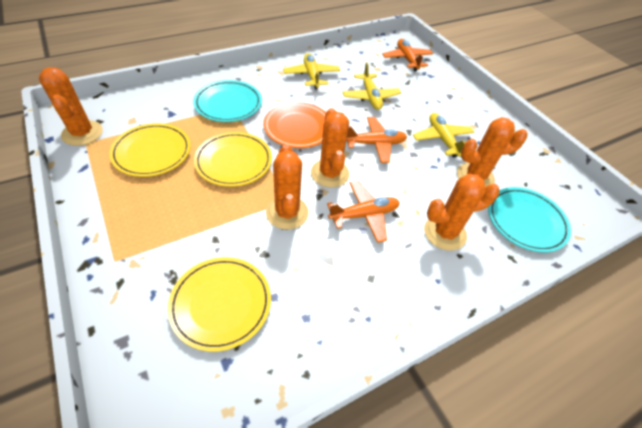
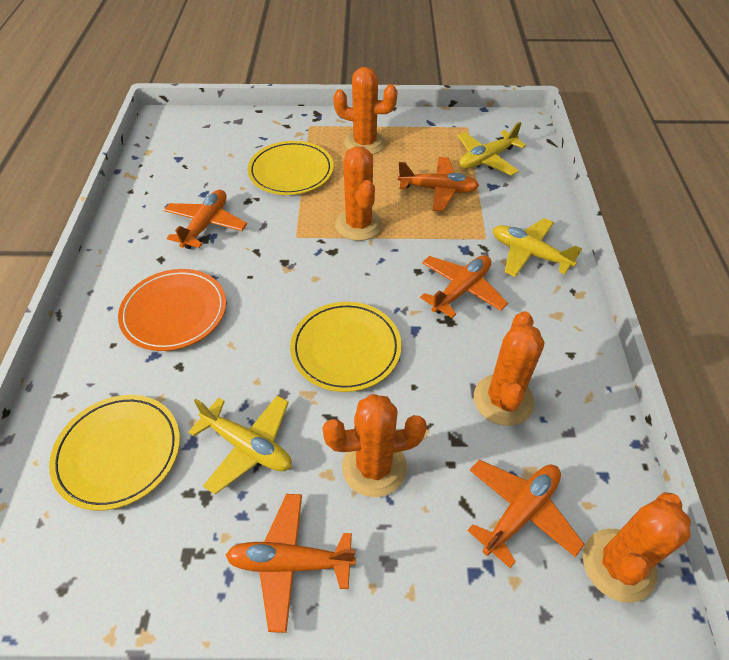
orange plane: [327,181,400,243] [346,117,407,163] [382,39,433,71] = 3 -> [164,190,247,249] [226,494,356,633] [398,157,479,212] [420,255,508,318] [468,460,585,568] = 5
turquoise plate: [193,80,262,122] [488,187,571,252] = 2 -> none = 0

